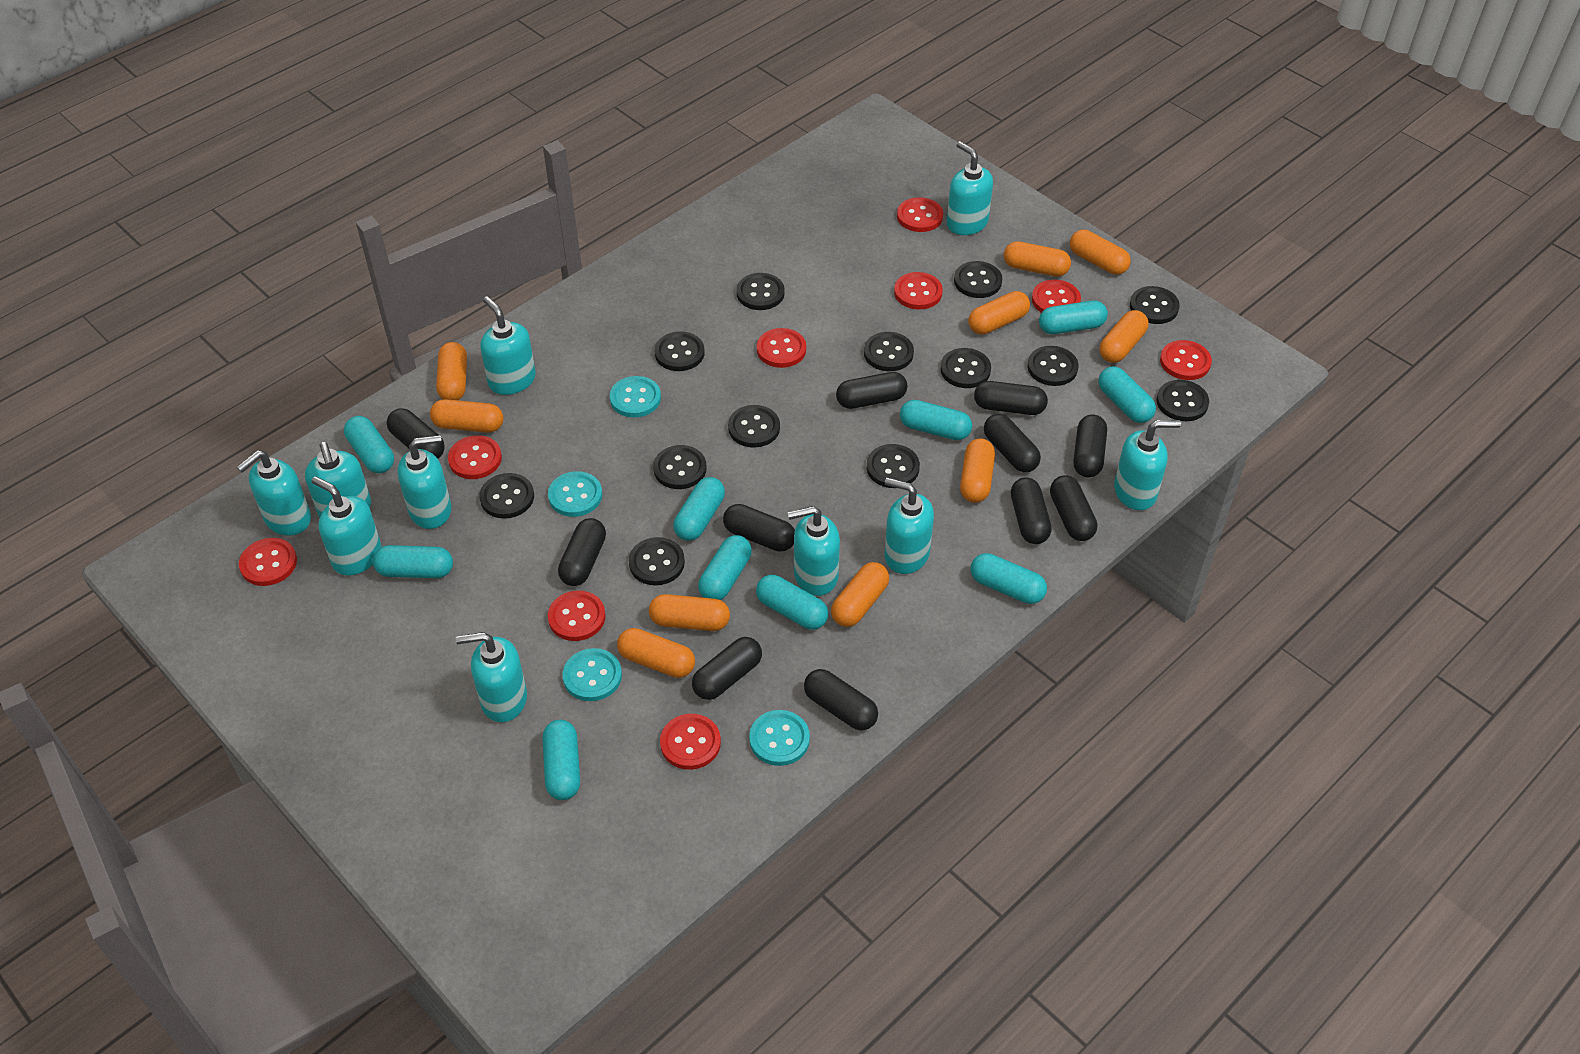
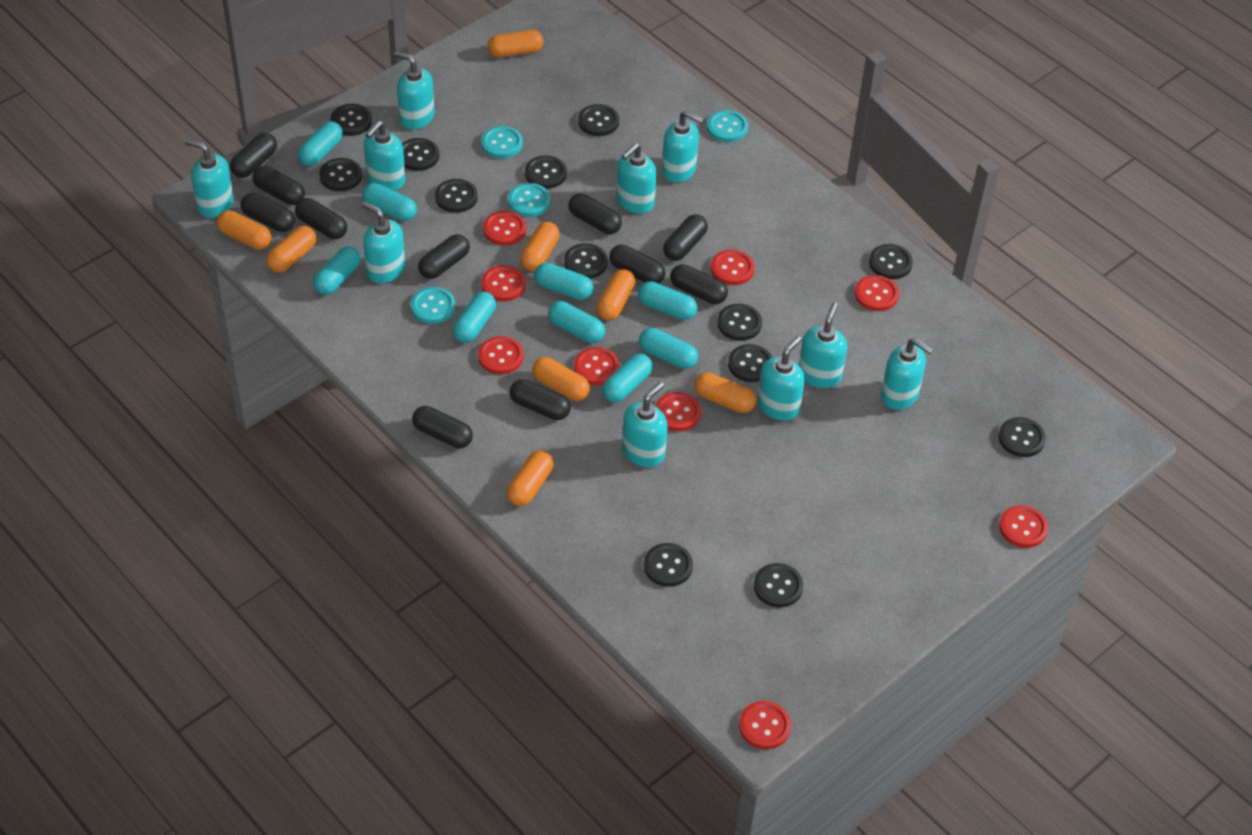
orange capsule: [430,399,503,433] [436,342,467,400] [617,628,695,678] [649,594,730,631] [831,562,889,627] [960,438,995,503] [968,291,1030,335] [1004,241,1071,277] [1070,230,1131,275] [1100,310,1148,363] = 10 -> [217,210,272,250] [266,226,316,273] [487,30,543,58] [507,450,554,506] [520,222,560,271] [532,357,590,401] [596,269,636,320] [695,372,756,413] = 8
turquoise capsule: [344,416,394,473] [373,545,453,578] [542,720,580,800] [673,477,725,541] [698,535,752,600] [756,575,828,630] [900,400,972,440] [971,553,1047,604] [1039,300,1108,334] [1098,366,1156,423] = 10 -> [298,121,343,166] [313,246,361,295] [362,182,417,221] [453,292,496,343] [535,262,593,300] [548,301,605,343] [602,353,653,402] [638,281,697,320] [639,328,698,369] = 9

